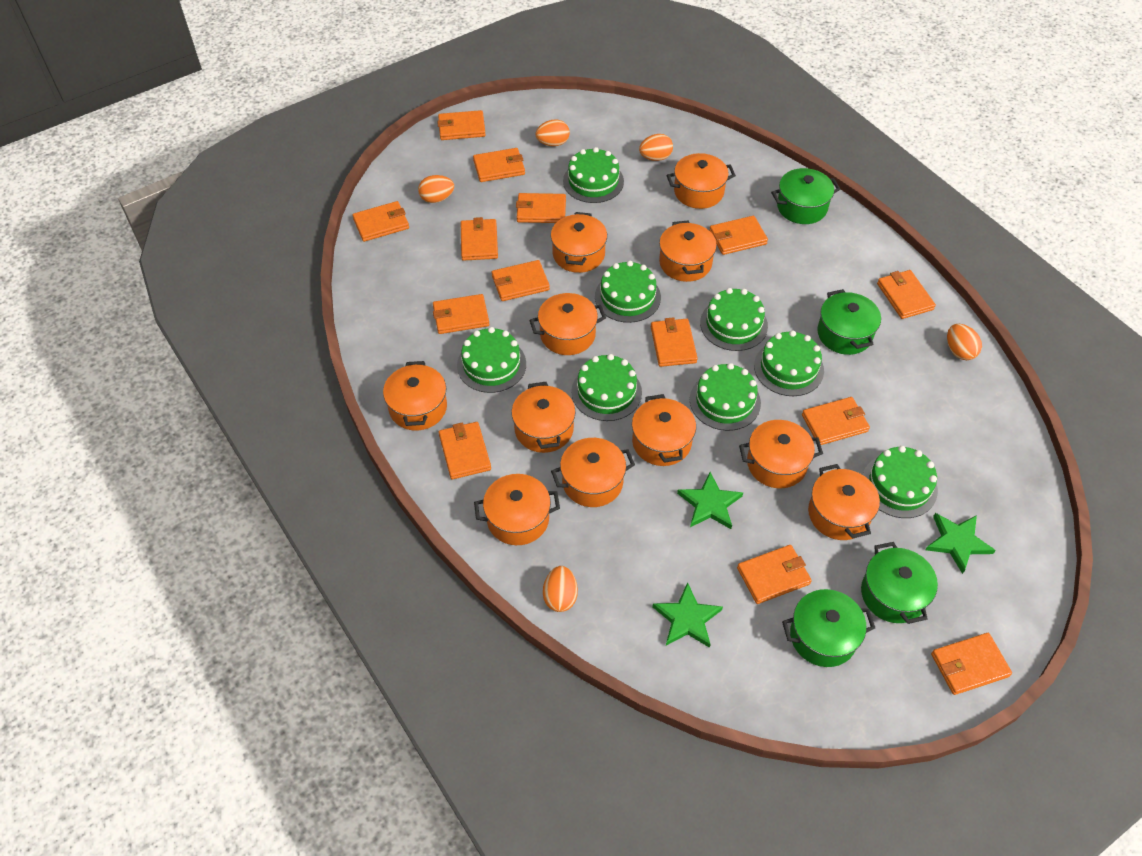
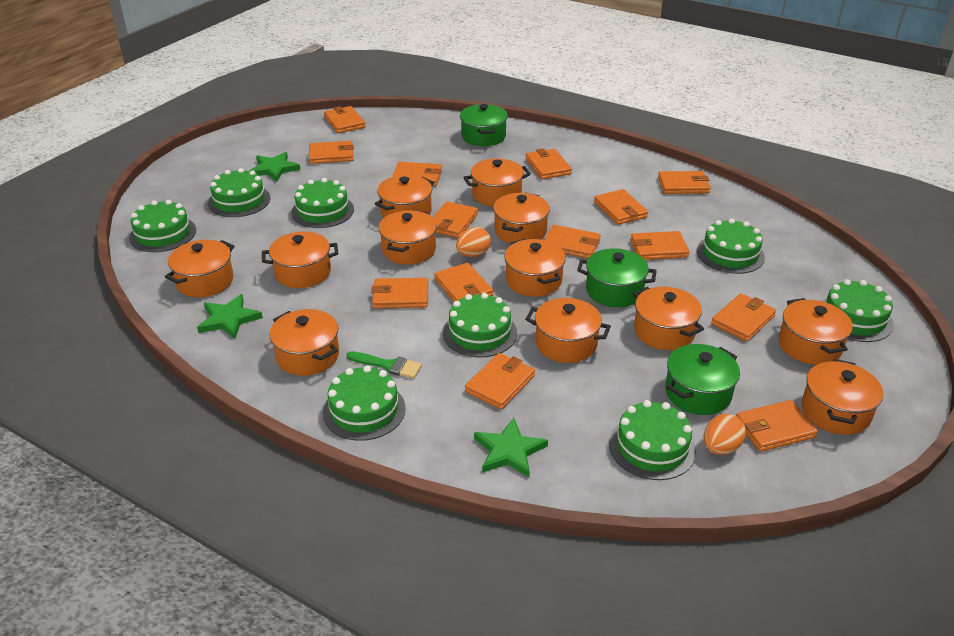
green brush: none = 0 -> [346,351,422,379] = 1
green pot: [771,168,841,224] [782,589,875,667] [817,289,881,355] [861,542,938,624] = 4 -> [460,104,508,146] [577,248,657,307] [665,344,740,415] = 3
orange egg: [418,175,454,203] [536,119,570,146] [543,566,578,612] [639,134,673,161] [947,324,982,360] = 5 -> [456,227,491,257] [704,414,746,455] = 2
orange pot: [383,361,447,431] [474,474,560,545] [511,382,576,453] [530,293,606,355] [551,212,607,273] [551,438,635,507] [632,394,696,466] [659,220,717,282] [666,153,736,209] [739,420,823,488] [808,464,880,540] = 11 -> [165,240,235,297] [262,232,338,288] [269,309,339,376] [375,175,434,218] [378,210,437,264] [463,159,531,206] [493,193,550,243] [504,239,566,297] [525,298,611,363] [633,287,704,350] [779,298,853,365] [802,359,883,435] = 12

